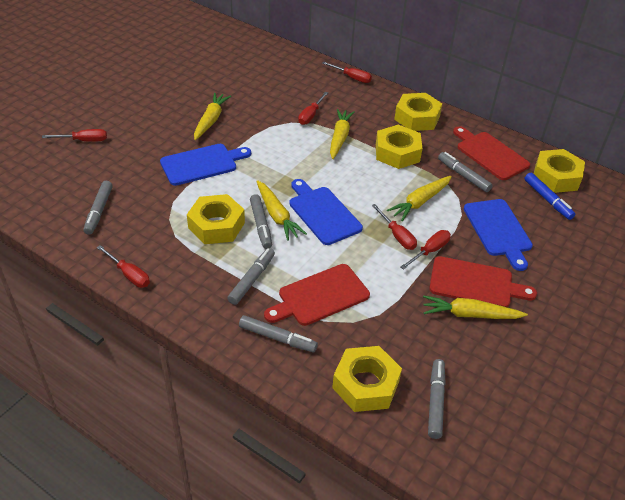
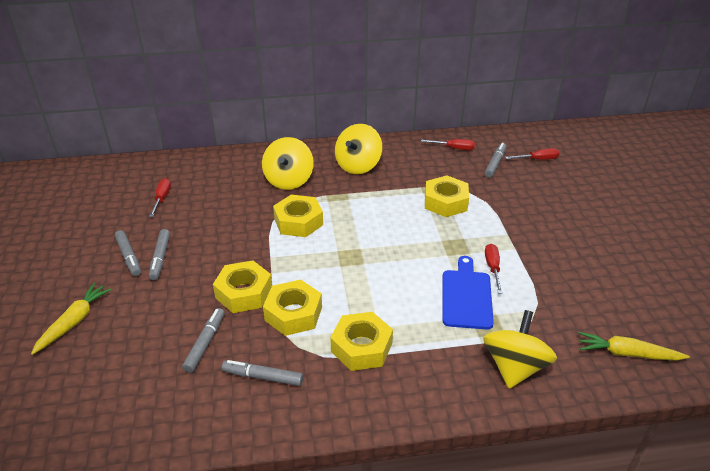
blue cutting board: [160,144,251,186] [289,179,363,245] [464,199,533,271] = 3 -> [442,256,494,330] = 1
blue marker: [525,173,575,220] = 1 -> none = 0
grey marker: [83,181,113,235] [227,248,275,305] [239,315,318,352] [250,194,272,249] [428,359,446,439] [438,152,493,192] = 6 -> [115,230,141,276] [149,229,170,280] [182,308,225,373] [222,360,303,386] [485,143,506,178] = 5
red cutting board: [264,264,370,326] [429,256,537,307] [453,126,530,180] = 3 -> none = 0
red screwdriver: [42,129,107,142] [97,245,150,288] [298,92,328,125] [322,61,372,83] [372,204,417,250] [401,230,451,270] = 6 -> [149,178,171,217] [421,139,475,150] [485,244,503,293] [505,148,559,160] = 4
yellow carrot: [194,93,231,140] [256,180,307,241] [330,109,355,159] [387,176,452,221] [423,295,528,319] = 5 -> [31,283,111,355] [579,332,690,361] = 2
yellow spinning top: none = 0 -> [262,137,314,190] [335,124,382,174] [483,310,557,389] = 3

